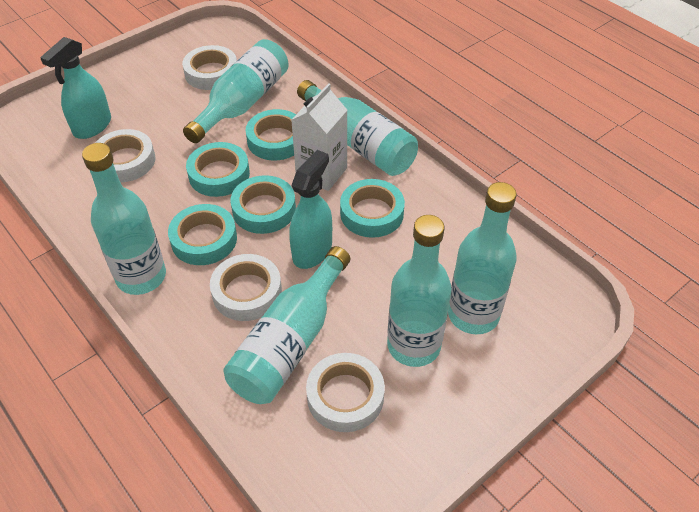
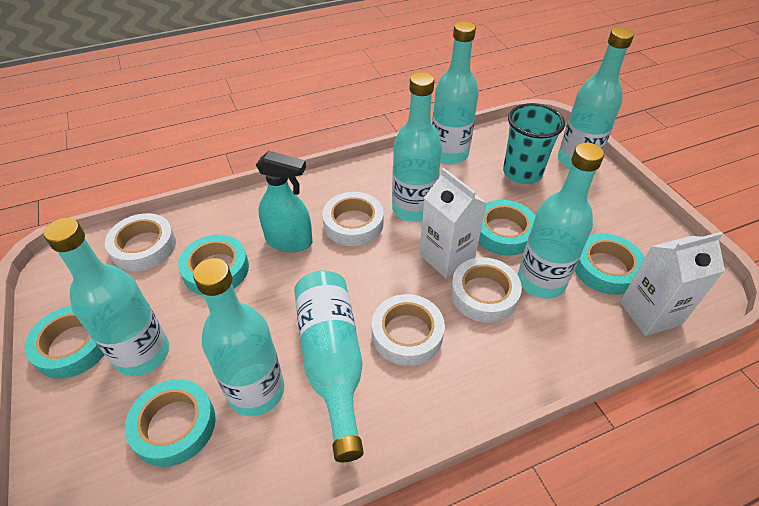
turquoise bottle: [82,143,166,295] [183,39,289,143] [223,246,350,404] [297,80,418,176] [387,215,452,367] [448,182,517,334] = 6 -> [44,218,169,376] [193,258,284,416] [294,271,364,462] [392,72,442,222] [432,21,479,165] [518,142,604,299] [558,27,634,169] = 7
turquoise cup: none = 0 -> [503,103,565,184] = 1
turquoise spray bottle: [40,37,111,139] [289,150,332,269] = 2 -> [256,151,313,252] = 1
white carton: [291,83,347,191] = 1 -> [419,168,487,278] [620,232,725,336] = 2

